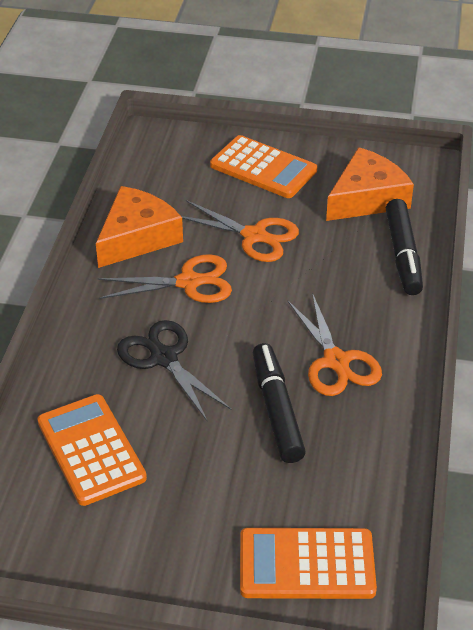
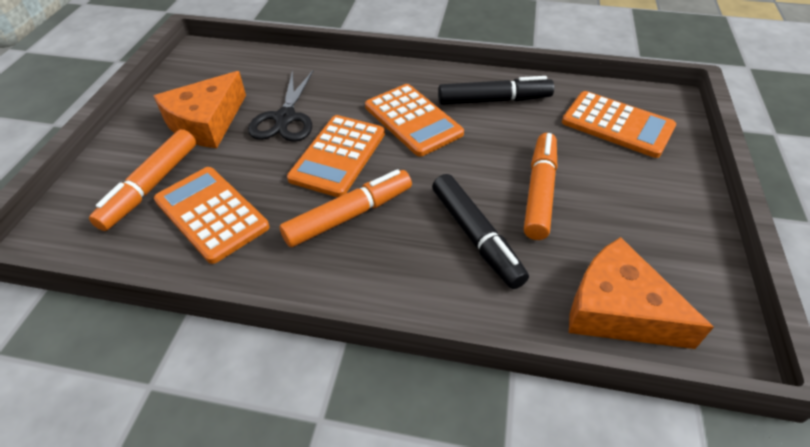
orange calculator: [37,394,147,506] [210,135,317,198] [240,528,377,599] = 3 -> [154,167,269,264] [287,115,385,197] [365,84,464,157] [562,91,676,158] = 4
orange marker: none = 0 -> [89,129,196,231] [279,169,412,247] [524,133,557,240] = 3
orange scissors: [97,254,232,303] [181,200,299,262] [287,293,382,396] = 3 -> none = 0

